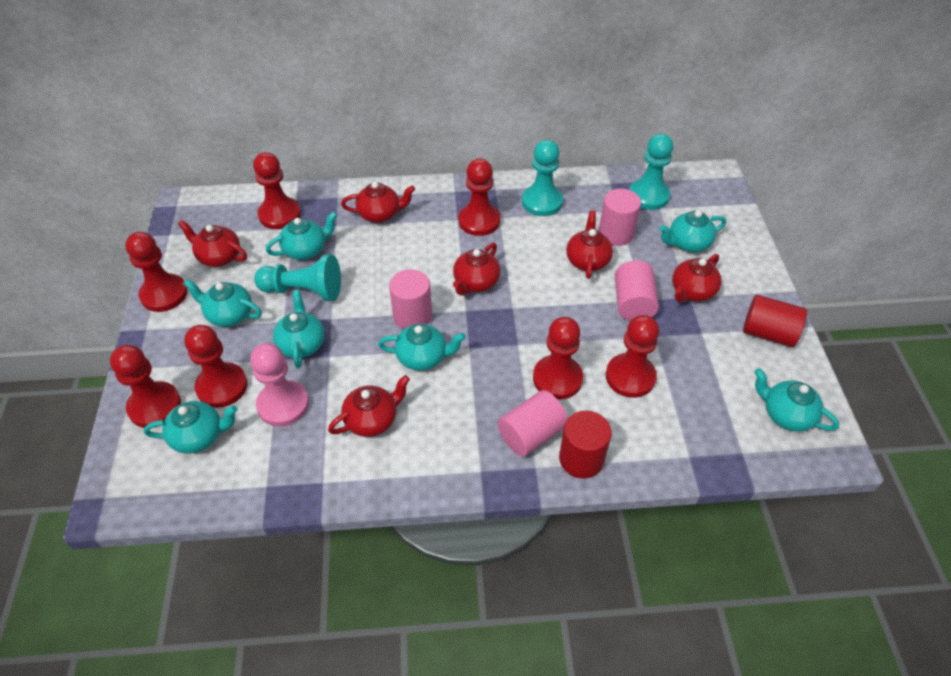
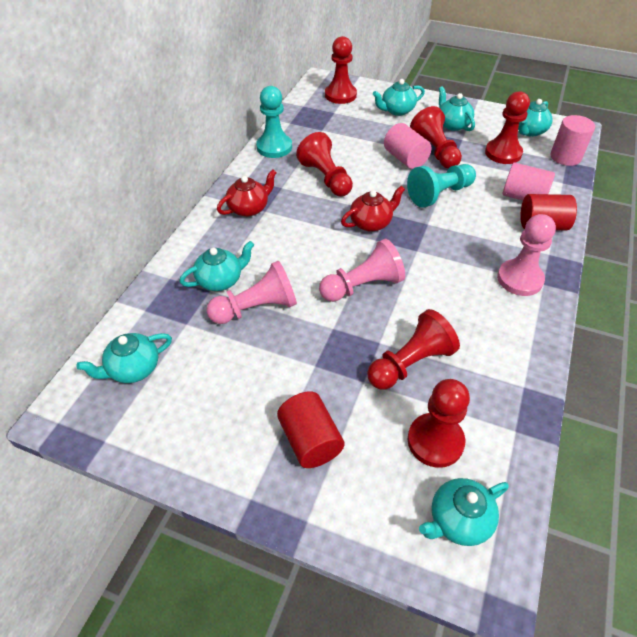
pink cylinder: [389,269,432,329] [498,390,568,457] [599,189,641,246] [615,260,659,321] = 4 -> [384,123,432,169] [502,163,555,201] [551,115,595,166] = 3
pink pawn: [250,343,309,427] = 1 -> [207,261,297,324] [319,239,405,302] [497,214,556,296] = 3
red pawn: [110,345,181,428] [125,232,188,312] [184,325,248,408] [253,152,301,229] [459,159,500,236] [533,317,583,399] [606,315,659,398] = 7 -> [296,132,353,196] [325,36,357,104] [367,309,460,390] [408,379,470,468] [410,106,462,169] [485,91,530,164] = 6
red teapot: [178,220,247,267] [328,375,410,437] [341,182,415,223] [453,242,500,296] [566,210,613,279] [672,254,722,302] = 6 -> [217,169,277,217] [341,186,405,232] = 2
turquoise pawn: [254,254,341,301] [522,140,563,216] [629,134,673,210] = 3 -> [256,86,292,158] [407,164,476,208] = 2
turquoise teapot: [144,401,238,454] [183,279,262,327] [266,211,337,260] [273,290,325,368] [378,324,466,371] [659,210,726,252] [754,368,839,432] = 7 -> [76,333,172,383] [179,241,254,291] [373,79,425,116] [419,478,509,546] [439,86,475,131] [518,99,553,137] = 6

